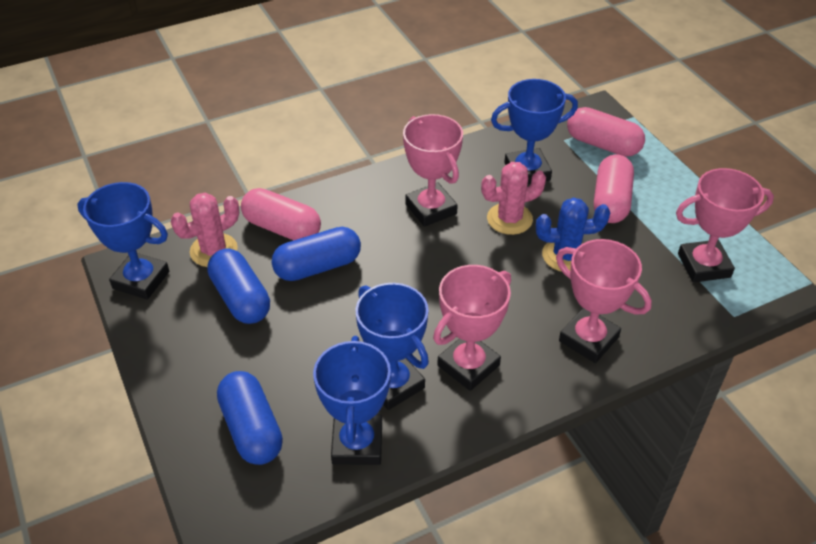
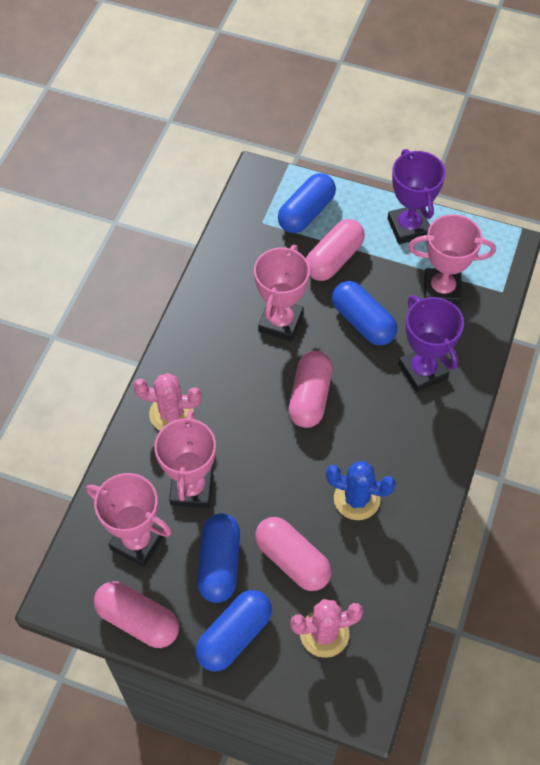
blue capsule: [207,249,270,324] [217,371,283,465] [272,227,361,281] = 3 -> [195,590,272,671] [197,513,240,603] [278,173,336,233] [332,281,397,345] = 4
blue trophy: [77,182,169,300] [313,336,391,465] [356,283,429,410] [491,79,578,184] = 4 -> none = 0
pink capsule: [241,188,321,241] [567,107,645,157] [594,155,634,223] = 3 -> [94,581,179,648] [255,517,332,591] [288,351,333,428] [306,219,365,281] = 4
purple trophy: none = 0 -> [388,149,446,244] [398,295,464,392] = 2

